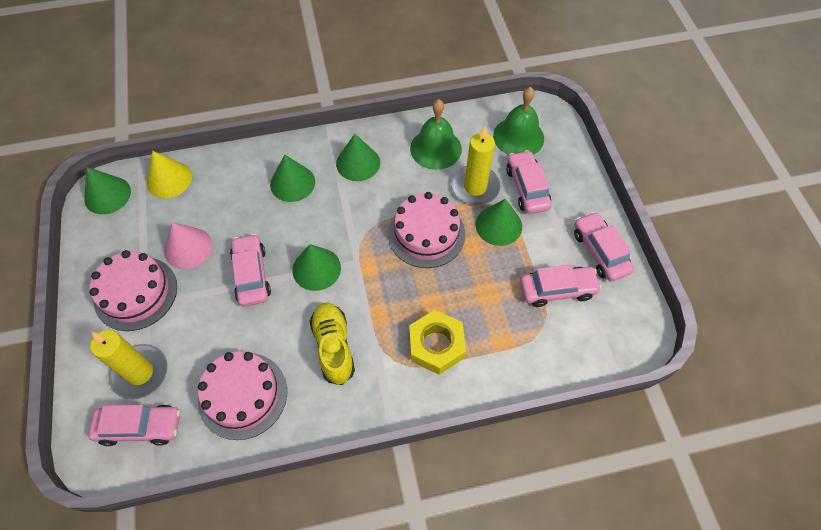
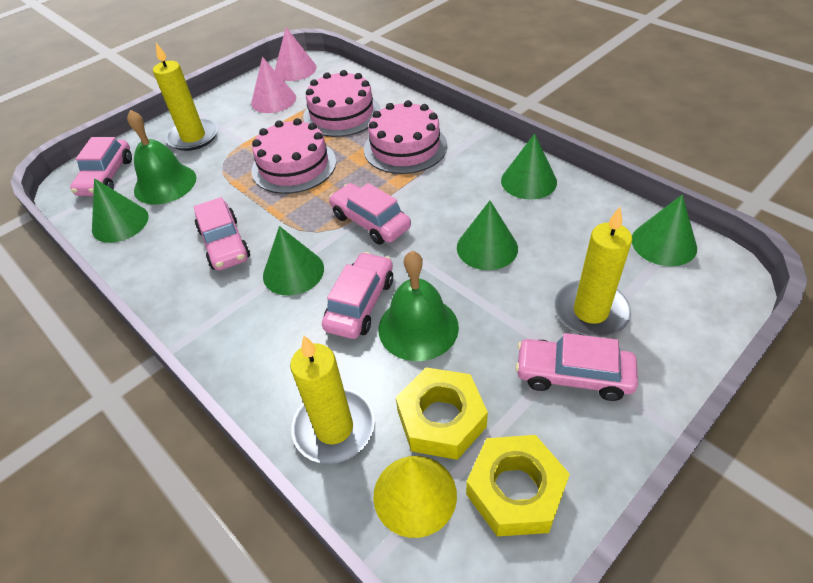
pink cone: [164,222,212,269] = 1 -> [251,57,296,113] [275,27,317,81] = 2
yellow candle: [90,330,167,399] [451,127,501,205] = 2 -> [153,43,218,151] [290,335,375,464] [554,207,632,337] = 3
yellow nut: [409,310,466,375] = 1 -> [396,367,488,460] [466,435,570,536] = 2
yellow shoe: [310,303,355,385] = 1 -> none = 0

